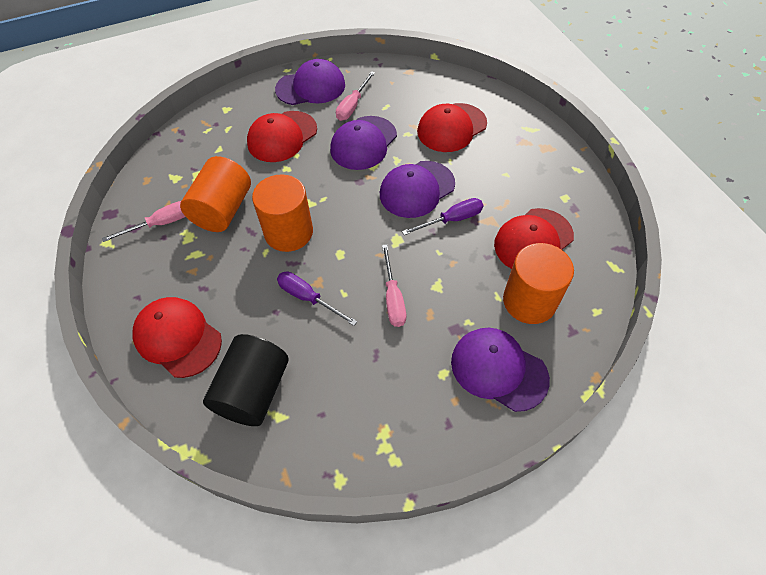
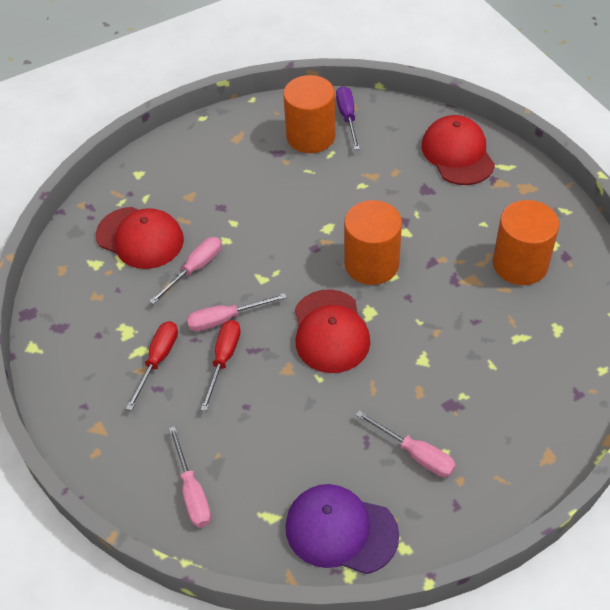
black cylinder: [203,334,289,426] = 1 -> none = 0
pink screwdriver: [102,201,185,242] [336,71,375,121] [382,244,406,327] = 3 -> [149,237,222,305] [169,426,211,528] [186,293,287,332] [356,410,456,477] = 4
purple cap: [275,59,345,105] [330,116,397,170] [380,161,455,218] [451,328,550,412] = 4 -> [285,484,399,574] = 1
purple screwdriver: [277,271,357,326] [402,198,483,235] = 2 -> [336,86,360,150] = 1
red cap: [133,297,222,378] [247,111,317,162] [417,103,487,152] [494,208,574,269] = 4 -> [96,207,184,269] [295,289,370,373] [421,115,495,185] = 3
red screwdriver: none = 0 -> [126,321,178,411] [200,320,241,411] = 2

